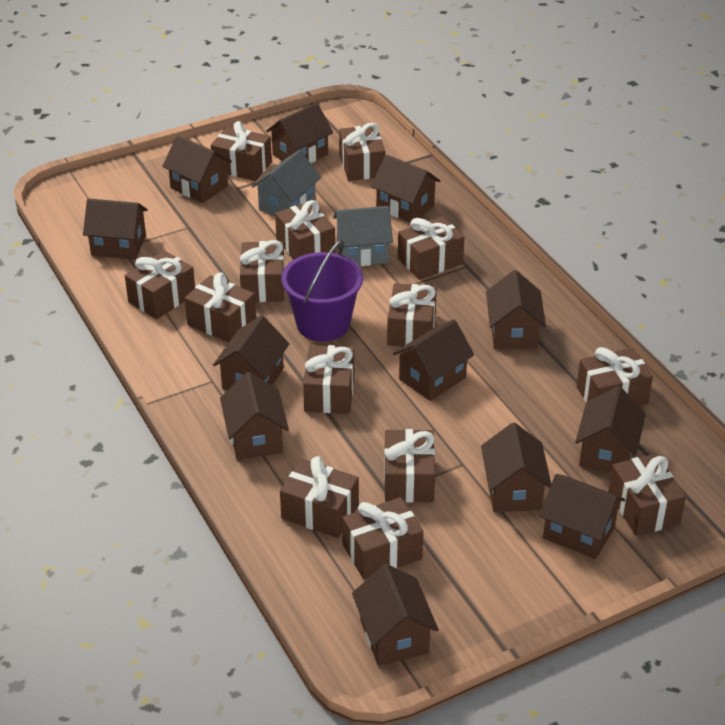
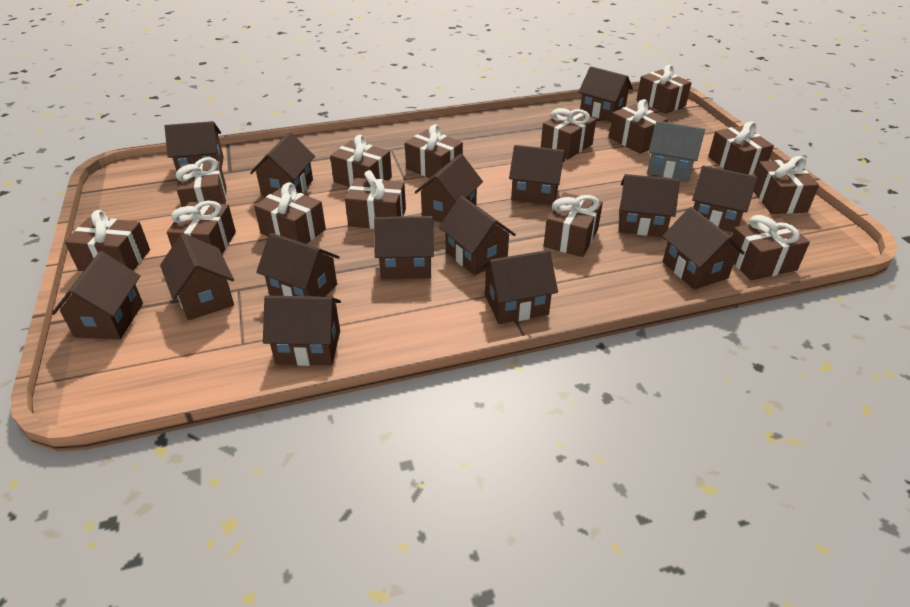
brown house: [83,198,148,260] [162,135,232,203] [213,315,289,390] [220,372,289,460] [266,103,333,163] [352,564,439,666] [371,155,441,223] [393,320,474,401] [481,423,551,512] [486,270,546,349] [540,474,625,559] [575,386,646,473] = 12 -> [52,251,143,339] [160,233,234,320] [164,121,224,171] [250,132,315,197] [256,233,340,297] [263,296,341,366] [374,216,434,279] [415,154,483,223] [439,196,516,276] [481,250,558,324] [509,145,565,205] [579,66,633,122] [619,174,680,237] [662,207,745,290] [692,165,758,232] = 15
grey house: [252,150,321,216] [333,206,393,266] = 2 -> [647,121,705,181] = 1
purple bucket: [281,239,363,341] = 1 -> none = 0

